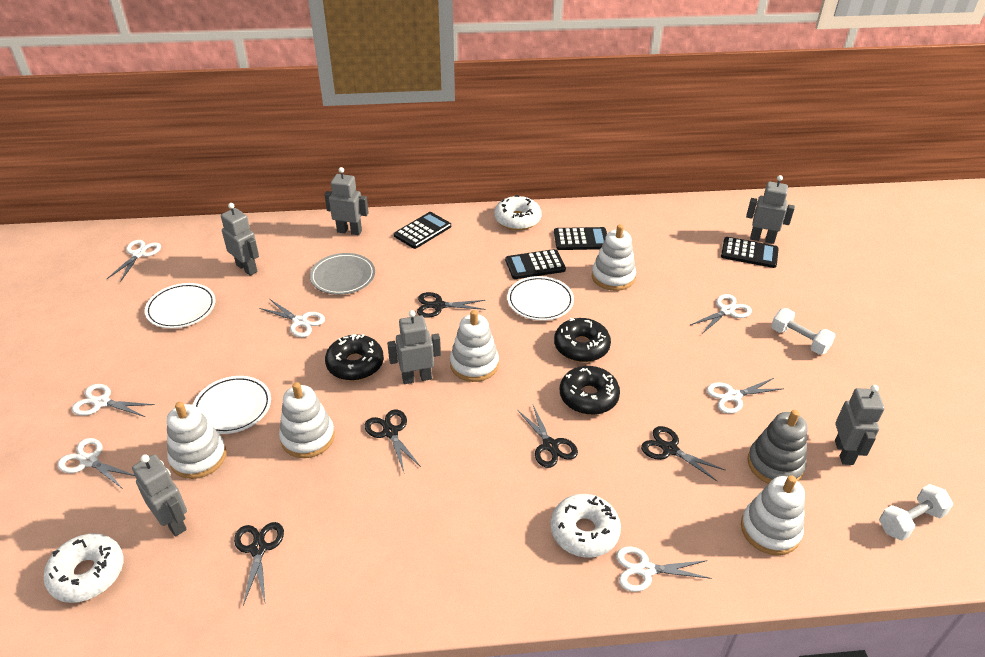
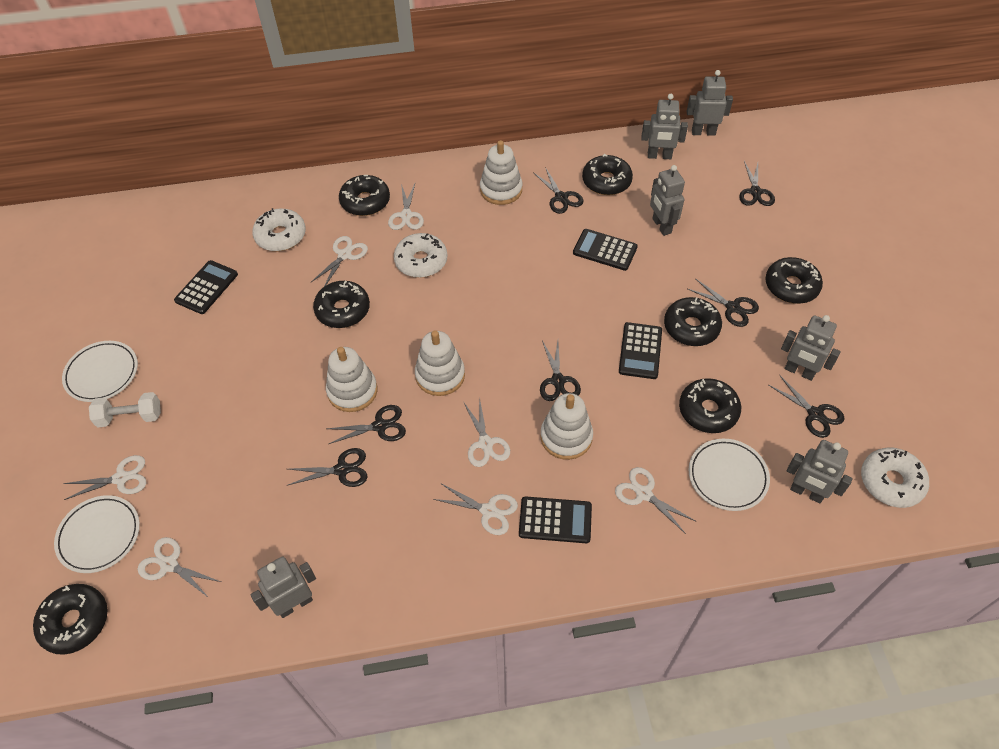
black donut: [325,334,384,381] [554,318,611,362] [560,366,620,415] = 3 -> [33,584,108,655] [313,281,370,328] [339,175,390,216] [582,154,633,195] [664,297,722,346] [679,378,741,433] [765,257,823,304] = 7
black scissors: [234,522,284,606] [365,409,421,472] [417,292,486,318] [517,405,578,468] [641,426,725,482] = 5 -> [287,448,368,487] [327,405,406,444] [533,167,584,214] [540,341,581,401] [688,278,759,327] [739,161,775,206] [769,375,845,438] = 7
grey plate: [310,253,375,295] = 1 -> none = 0
grey stacking toy: [747,410,808,484] = 1 -> none = 0
white dumbbell: [771,308,835,354] [879,484,953,541] = 2 -> [89,392,161,427] = 1
white stacking toy: [167,402,227,479] [279,382,335,458] [450,310,499,382] [592,224,636,291] [741,475,805,555] = 5 -> [326,347,377,412] [415,330,465,396] [480,140,522,205] [540,393,593,460] = 4

